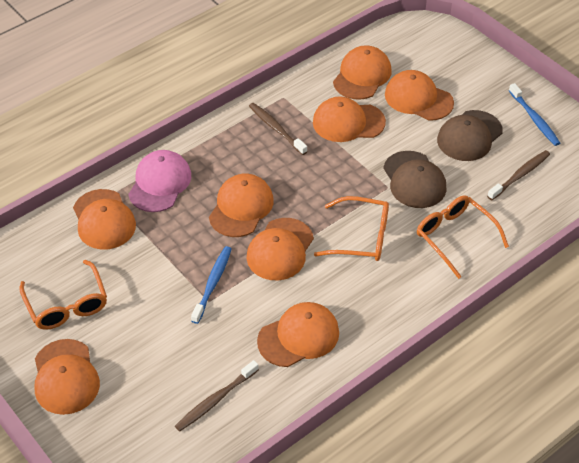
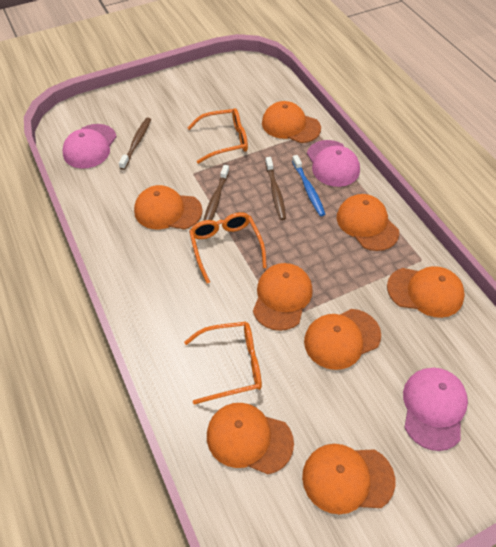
blue toothbrush: [191,246,231,324] [509,83,560,146] = 2 -> [292,155,325,216] = 1
brown cap: [383,151,447,208] [437,110,503,161] = 2 -> none = 0
pink cap: [128,150,191,212] = 1 -> [62,124,116,169] [307,140,360,187] [403,368,468,451] = 3

